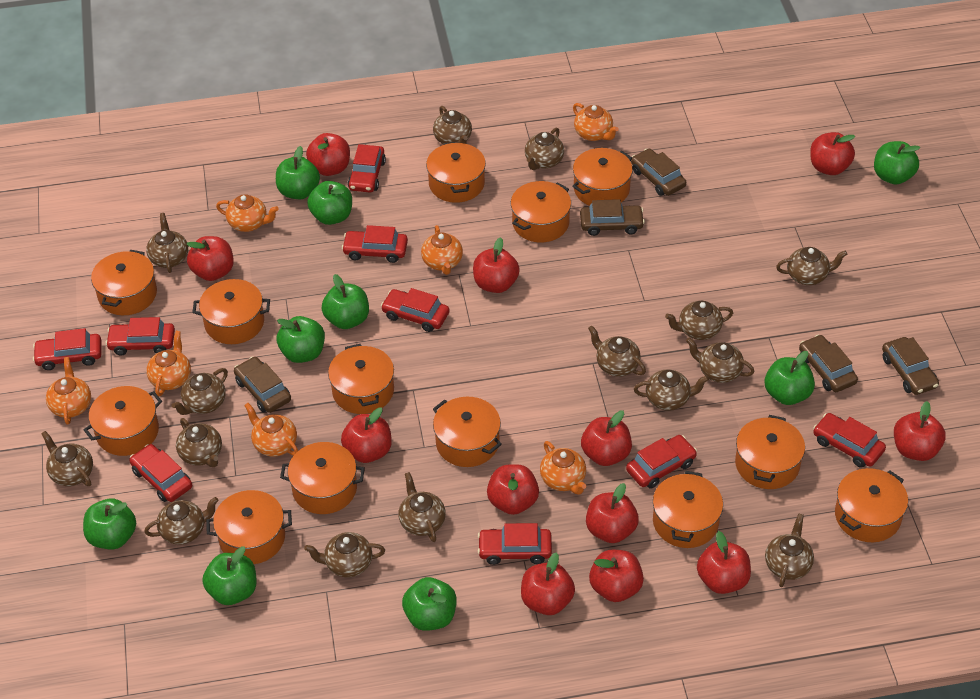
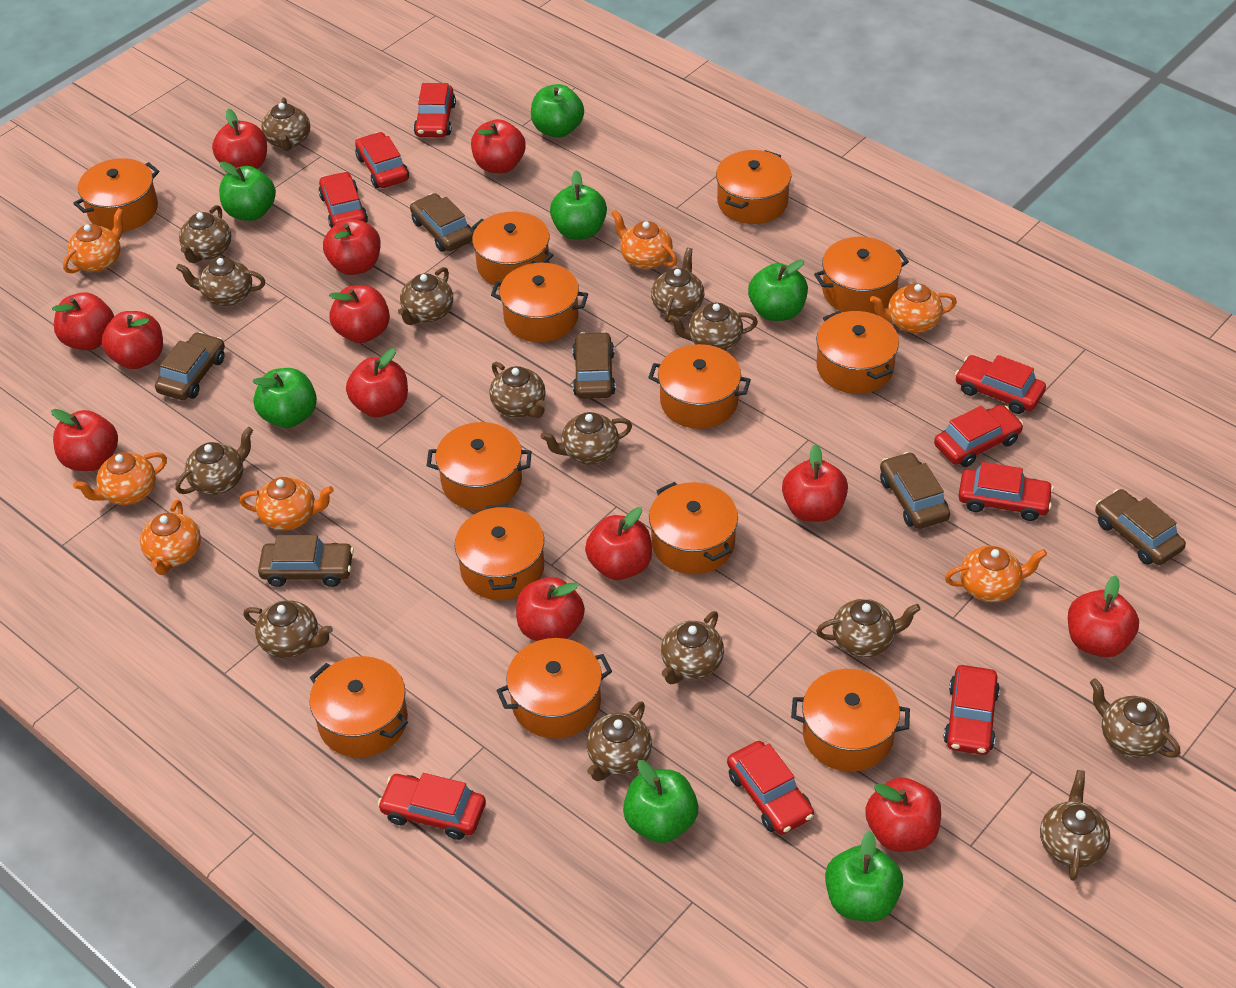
brown car: [234,357,291,413] [580,199,645,236] [631,149,686,196] [799,335,858,392] [882,337,939,395] = 5 -> [155,332,225,400] [258,535,354,587] [410,193,473,252] [572,332,616,399] [880,452,950,529] [1095,489,1186,565] = 6
green apple: [83,499,136,550] [202,547,257,605] [276,146,320,199] [277,316,325,363] [307,181,352,225] [322,274,369,329] [402,577,457,631] [765,351,815,405] [874,141,920,185] = 9 -> [219,161,276,221] [253,368,317,428] [531,84,584,138] [550,171,607,240] [623,760,699,843] [748,259,808,321] [825,831,903,922] = 7
red apple: [187,236,234,281] [306,133,350,176] [341,407,392,463] [473,237,520,293] [487,464,539,515] [521,552,575,615] [581,411,632,466] [586,483,639,543] [589,550,644,602] [697,531,751,594] [810,132,855,175] [894,401,946,461] = 12 -> [51,409,118,471] [52,292,114,350] [101,311,163,369] [212,109,267,169] [323,219,381,275] [329,285,390,343] [346,348,408,417] [471,119,526,173] [516,577,585,641] [585,507,652,580] [782,444,848,522] [865,778,941,852] [1068,575,1139,657] = 13

